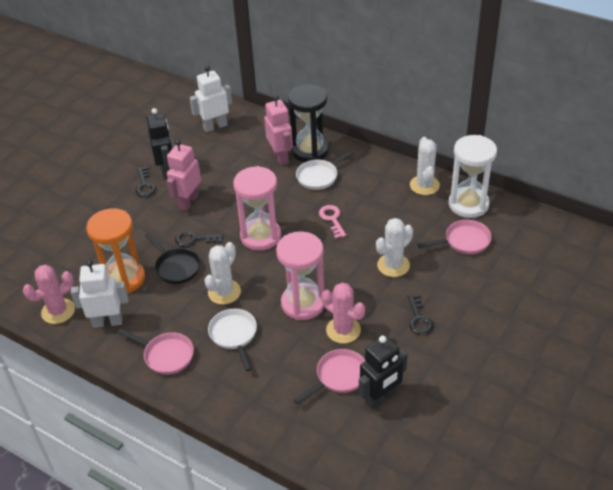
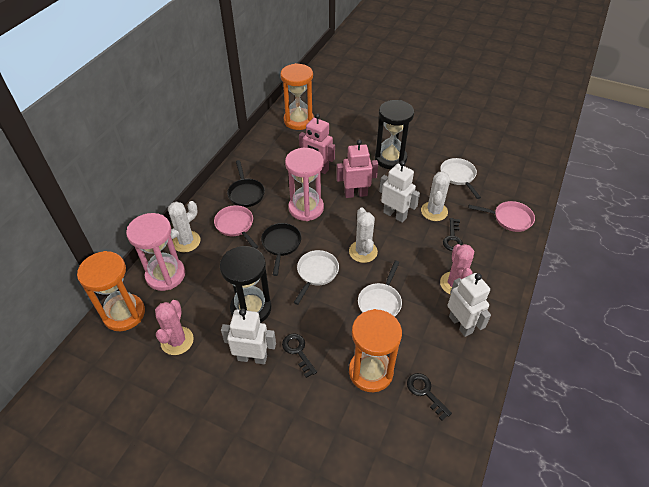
black hourglass: [288,84,329,162] = 1 -> [220,246,272,323] [375,100,414,169] = 2
black pan: [145,233,201,284] = 1 -> [227,160,265,207] [261,223,301,276] = 2
black robot: [146,108,173,178] [359,335,408,410] = 2 -> none = 0
orange hourglass: [86,208,145,294] = 1 -> [77,251,145,331] [280,63,314,130] [349,309,402,392] = 3
pink key: [319,205,346,239] = 1 -> none = 0
pink pan: [117,329,194,375] [294,349,365,404] [418,220,492,254] = 3 -> [214,205,258,249] [468,201,535,232] = 2
white hourglass: [449,135,497,218] = 1 -> none = 0
white pan: [208,309,257,371] [296,149,356,190] = 2 -> [293,250,339,305] [358,261,402,317] [440,158,481,199] = 3
white robot: [71,260,128,328] [189,65,232,132] = 2 -> [221,309,276,364] [379,161,420,223] [448,273,491,337] = 3

